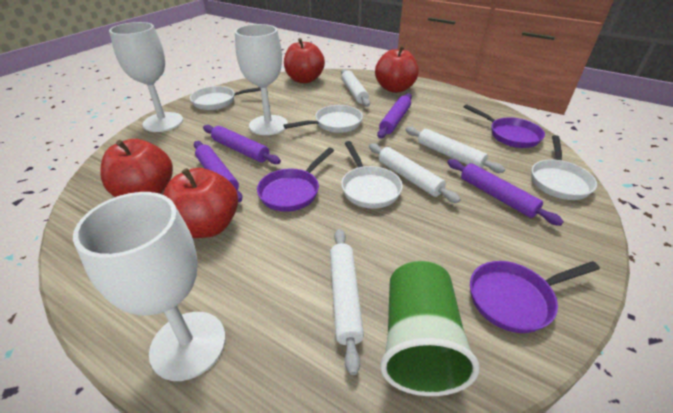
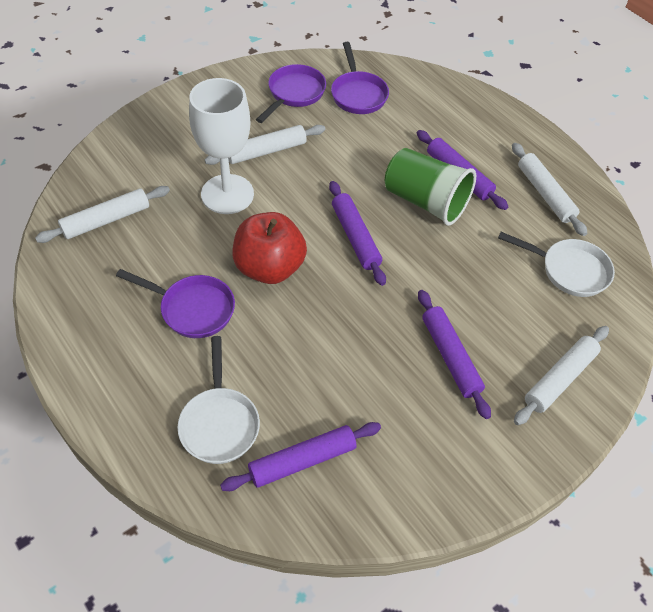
red apple: [101,139,173,197] [163,168,238,238] [284,38,325,83] [375,46,419,93] = 4 -> [233,212,307,284] = 1
white goblet: [73,192,226,381] [109,22,183,132] [235,24,288,135] = 3 -> [189,78,254,214] = 1
white pan: [190,86,261,110] [283,105,363,133] [341,141,403,209] [531,135,597,200] = 4 -> [177,336,260,464] [498,232,615,297] = 2

